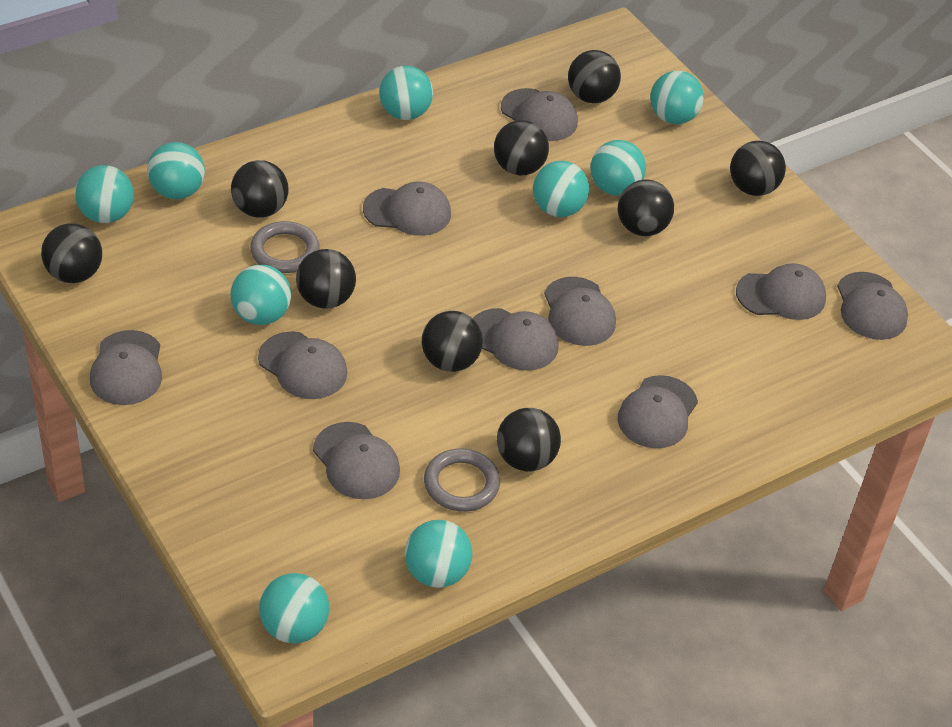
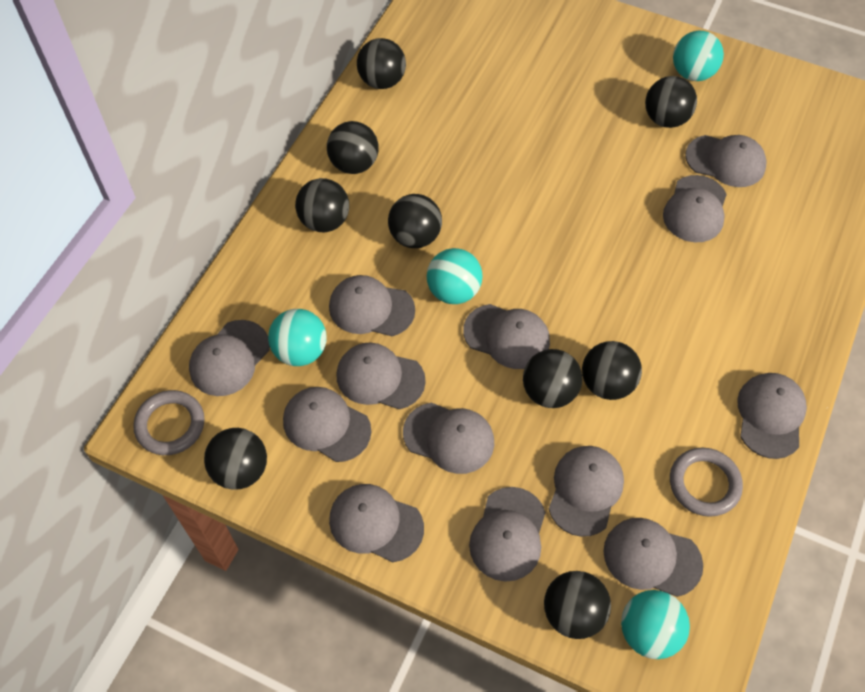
grey cap: [90,330,162,405] [258,331,347,399] [313,422,400,499] [363,182,451,236] [473,308,559,371] [501,88,578,141] [544,277,616,346] [618,375,698,448] [736,263,826,320] [837,272,908,340] = 10 -> [189,320,270,396] [283,387,371,462] [329,275,415,336] [329,484,424,562] [337,342,426,409] [403,403,494,474] [463,304,550,369] [469,487,546,582] [549,446,624,537] [603,518,703,597] [663,175,727,242] [685,135,766,187] [737,373,807,459] = 13
turquoise ball: [75,165,134,223] [147,142,205,199] [230,265,291,325] [259,573,329,643] [379,66,433,120] [405,520,472,588] [533,161,589,217] [591,140,646,196] [650,71,704,124] = 9 -> [268,309,327,366] [427,248,483,304] [621,590,690,659] [673,31,724,81] = 4

